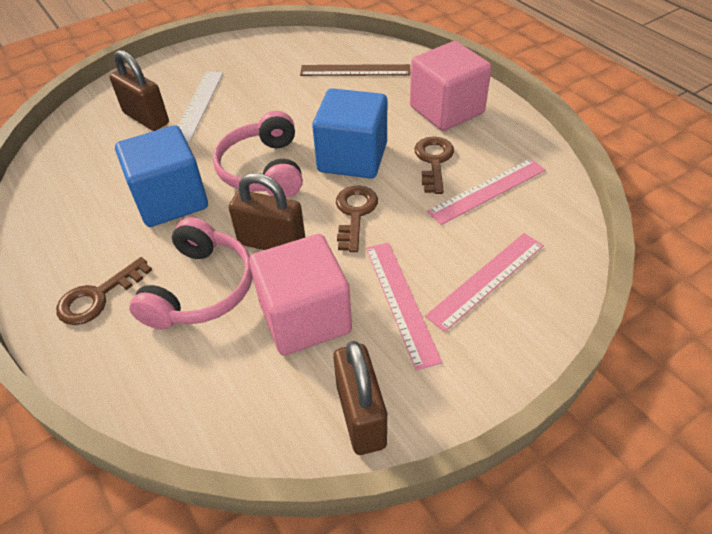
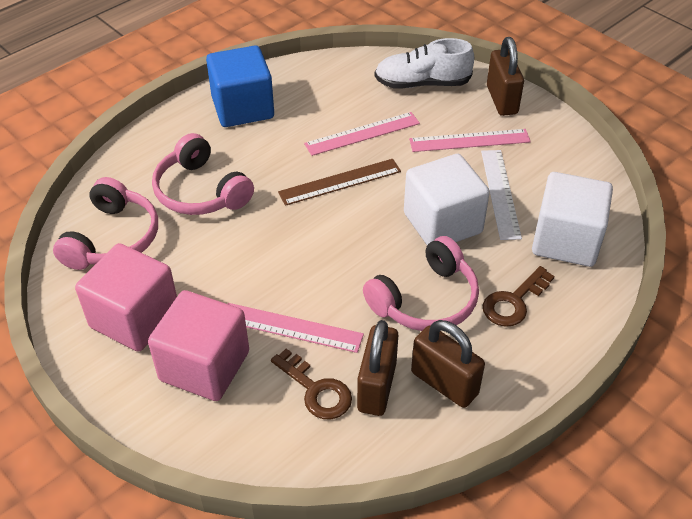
blue cube: [115,125,208,227] [312,88,387,179] = 2 -> [206,46,274,127] = 1
brown key: [56,257,152,325] [336,185,378,252] [414,137,454,194] = 3 -> [271,349,352,419] [483,266,554,327] = 2
pink headphones: [129,217,253,330] [213,111,303,198] = 2 -> [53,177,158,270] [152,133,254,215] [363,236,479,331] = 3
white cube: none = 0 -> [404,154,490,245] [532,172,613,267] = 2
white shoe: none = 0 -> [375,38,474,88] = 1

